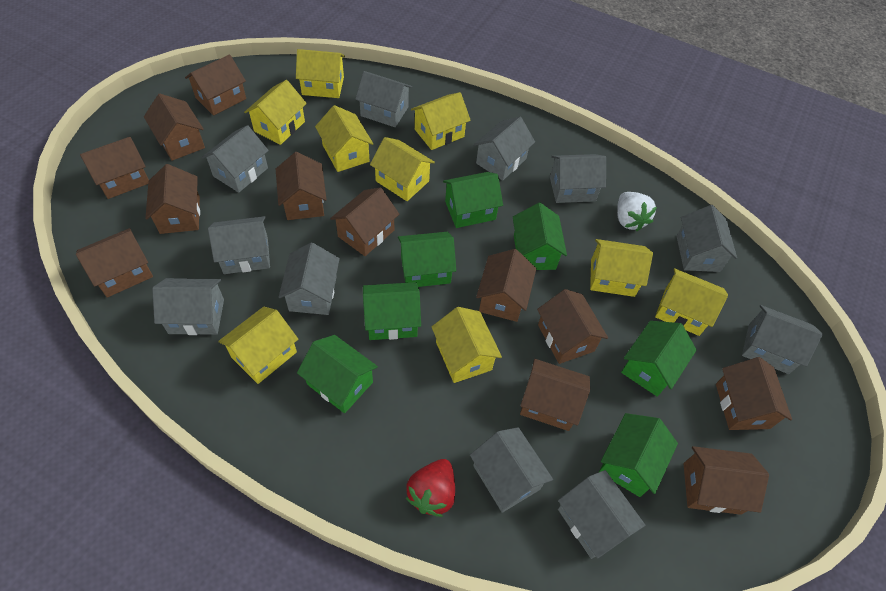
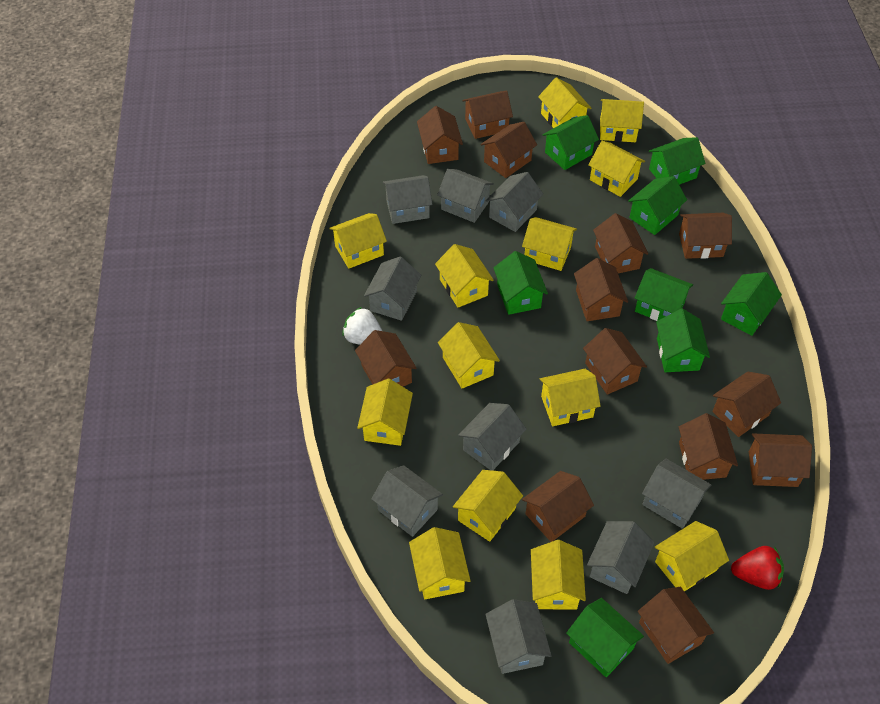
brown house: [76,228,153,298] [80,137,149,199] [144,94,205,161] [145,164,200,234] [185,54,246,116] [276,152,327,220] [330,188,399,256] [476,249,536,322] [520,359,590,431] [537,289,608,364] [684,446,769,515] [716,357,792,430] = 12 -> [355,330,416,387] [417,106,463,164] [462,91,513,139] [480,122,537,178] [522,471,594,542] [574,258,628,321] [583,328,647,395] [593,213,648,273] [638,587,714,664] [679,213,732,259] [679,413,738,480] [712,372,781,437] [749,433,812,487] = 13
green house: [297,335,378,413] [363,282,421,340] [398,232,456,287] [443,172,503,228] [513,203,567,270] [599,413,678,497] [621,321,697,397] = 7 -> [493,251,548,315] [543,115,599,170] [566,598,644,677] [628,176,687,235] [635,268,693,321] [649,137,706,185] [656,308,710,372] [721,272,782,336] = 8
grey house: [152,278,224,335] [201,125,269,193] [208,216,270,274] [279,242,340,315] [355,71,412,127] [470,427,553,512] [474,117,535,180] [550,154,606,203] [558,470,645,559] [676,205,737,272] [742,305,823,374] = 11 -> [364,257,421,321] [371,465,443,537] [383,175,432,224] [437,169,494,223] [458,403,526,471] [485,172,543,232] [485,599,552,674] [587,521,654,594] [642,459,711,529] = 9
yellow house: [218,307,298,384] [244,80,307,145] [296,49,345,98] [315,105,373,172] [370,137,435,201] [411,92,471,150] [432,307,502,383] [590,239,653,297] [655,268,728,336] = 9 -> [329,213,387,269] [357,378,413,446] [409,527,471,599] [435,244,494,308] [438,322,500,389] [453,470,523,542] [522,217,577,271] [531,540,586,610] [538,77,592,128] [539,369,601,426] [588,141,645,197] [600,99,644,142] [655,521,729,592] = 13

